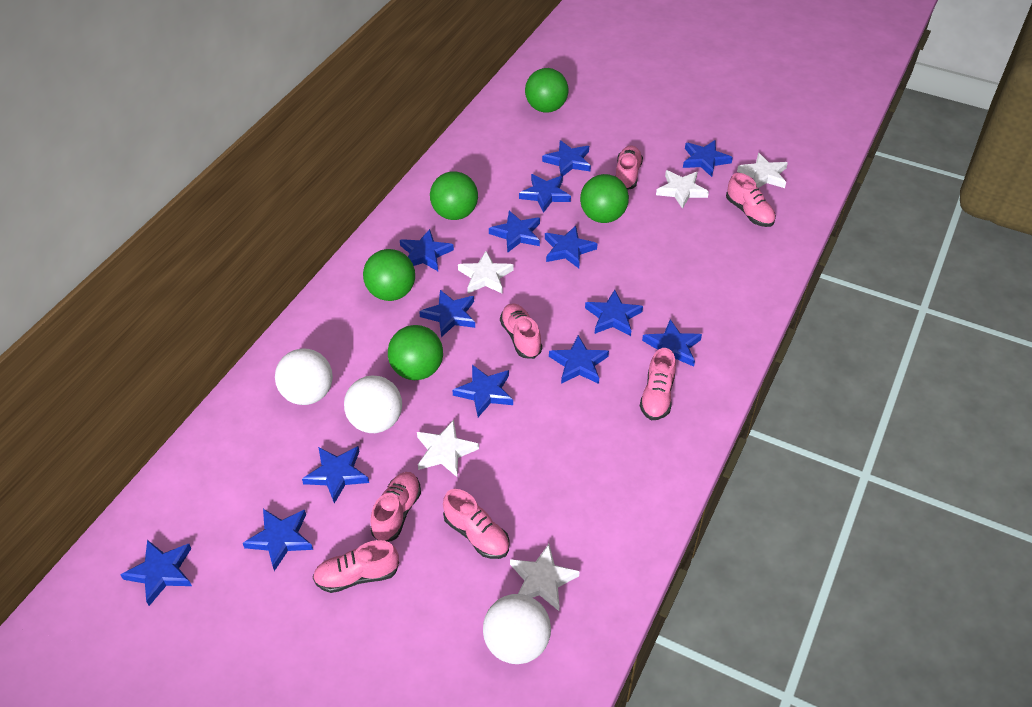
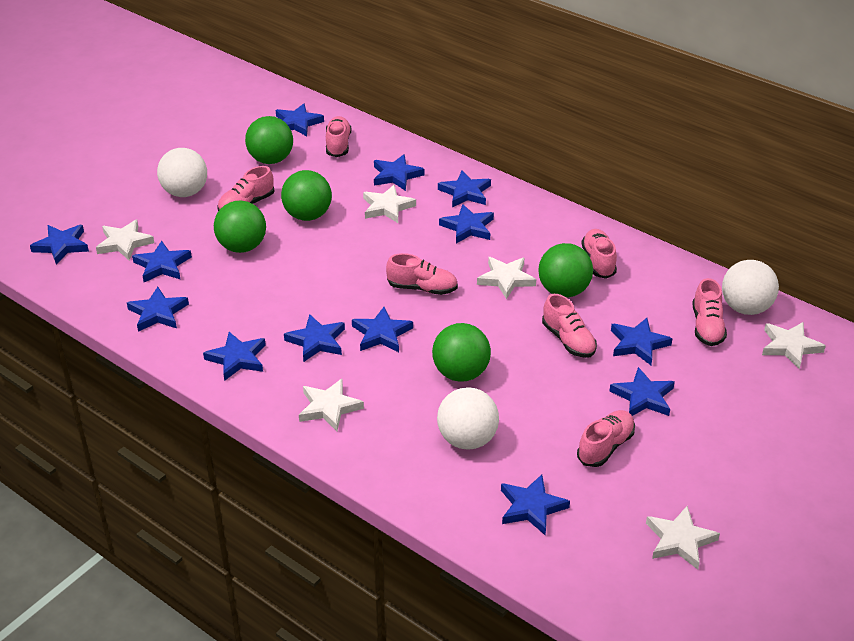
blue star: [120,540,192,606] [243,509,313,571] [302,446,369,504] [400,229,454,271] [419,290,475,337] [453,365,513,417] [489,211,540,253] [519,174,571,213] [542,140,591,176] [545,226,598,268] [549,335,609,384] [585,290,643,336] [642,319,702,367] [683,140,733,177] = 14 -> [30,225,89,264] [127,287,189,332] [132,241,192,282] [203,332,266,381] [276,103,324,136] [284,314,345,362] [352,307,413,352] [374,154,424,191] [438,171,491,207] [439,204,494,243] [501,475,570,535] [609,367,675,416] [611,318,673,365] = 13
white star: [417,420,479,477] [458,251,514,294] [510,544,580,611] [656,170,709,209] [737,153,788,188] = 5 -> [96,220,154,260] [299,379,364,431] [363,185,416,223] [477,257,536,299] [646,506,720,569] [762,322,826,369] = 6

